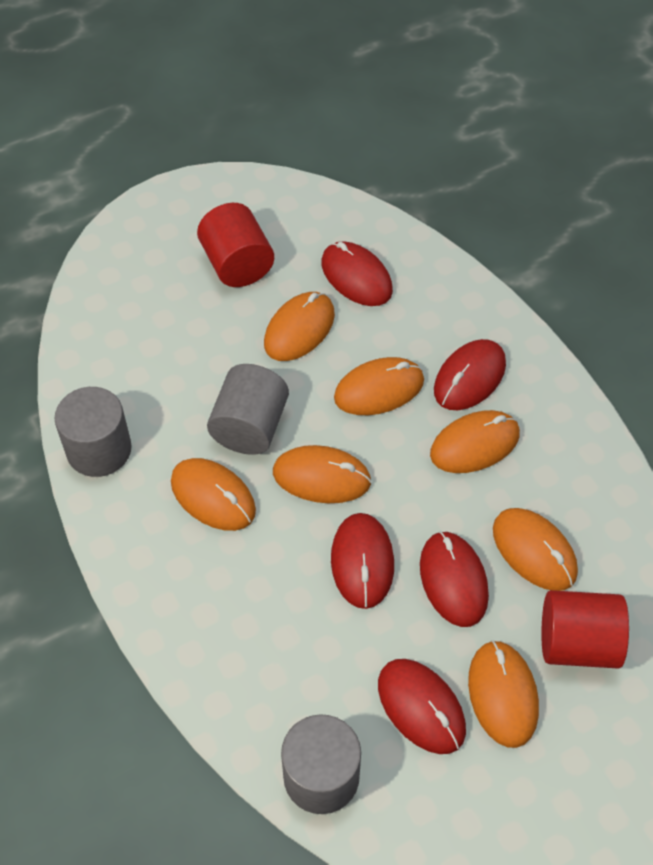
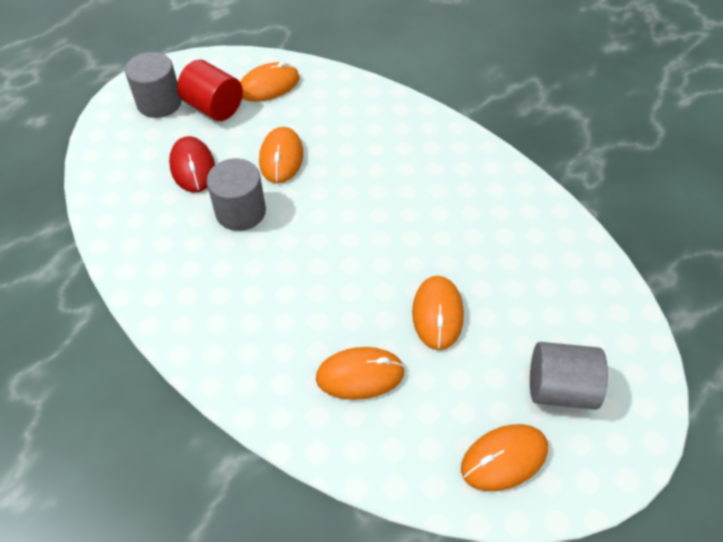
orange mouse: [171,458,256,531] [264,292,335,361] [273,445,372,503] [334,357,424,415] [430,410,520,473] [468,640,539,748] [493,508,578,591] = 7 -> [240,62,300,102] [259,127,303,183] [316,347,405,400] [412,276,464,350] [461,424,548,491] = 5
red cylinder: [197,203,274,287] [541,590,629,669] = 2 -> [177,60,243,121] = 1
red mouse: [321,241,393,306] [331,513,394,609] [378,659,466,754] [420,531,489,627] [434,339,506,410] = 5 -> [169,136,215,193] = 1

